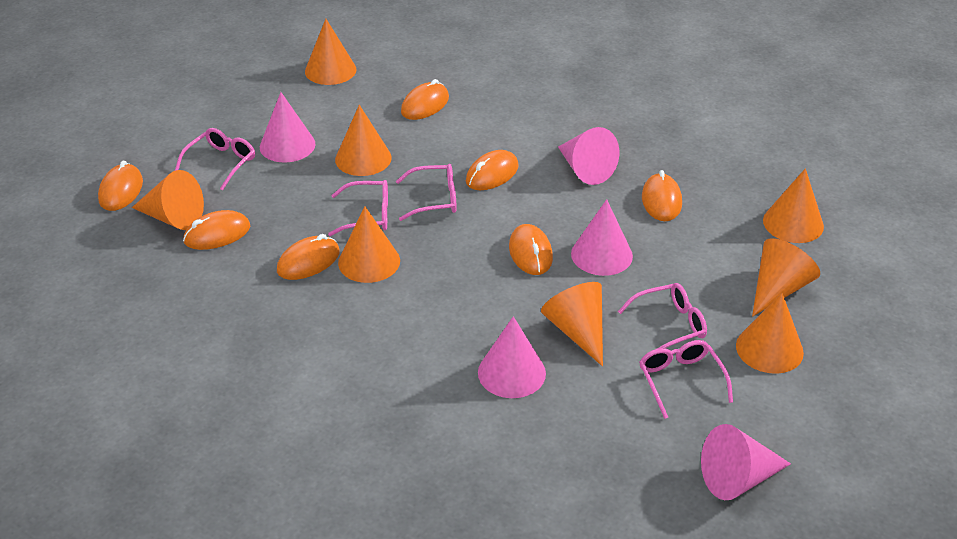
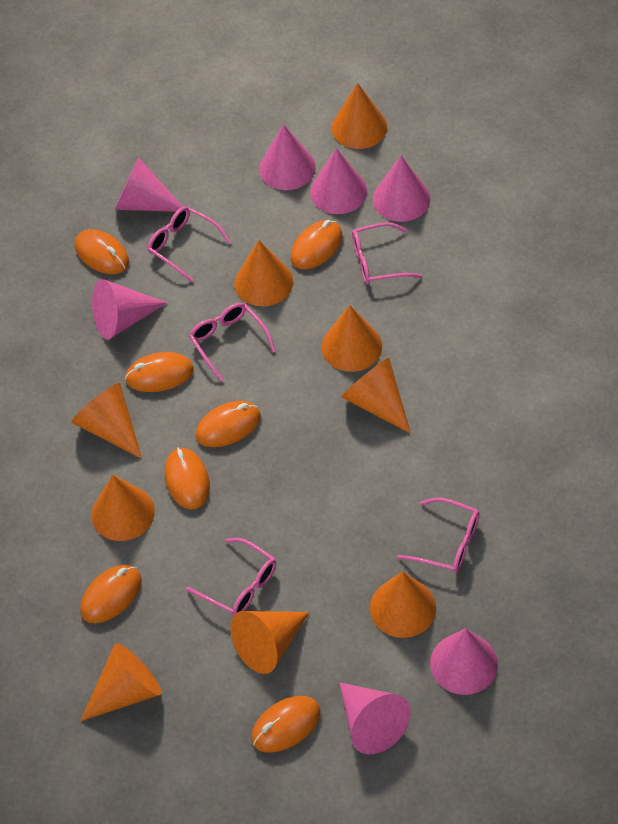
orange cone: [132,170,204,230] [305,19,357,85] [335,105,392,176] [338,206,400,283] [541,282,603,366] [736,293,804,374] [752,238,820,317] [763,168,824,243] = 8 -> [72,383,142,458] [80,643,161,721] [91,475,155,541] [230,611,309,674] [234,240,293,306] [322,305,382,372] [332,83,387,149] [341,358,411,433] [370,571,436,638] = 9
pink cone: [260,92,316,162] [478,316,546,398] [558,127,619,185] [571,199,633,276] [701,424,791,500] = 5 -> [92,279,167,339] [115,157,183,212] [259,124,316,190] [310,148,367,214] [340,683,411,754] [373,156,430,222] [430,628,498,695] = 7

